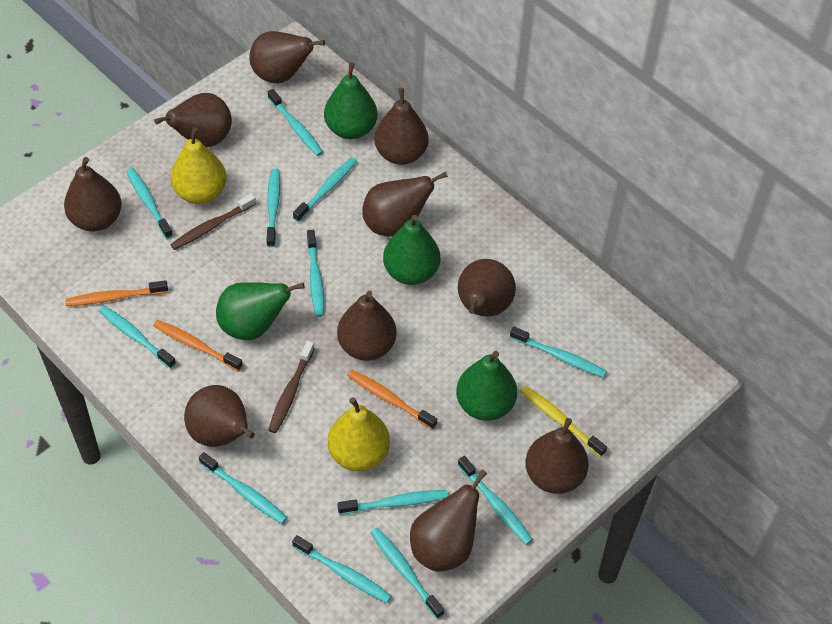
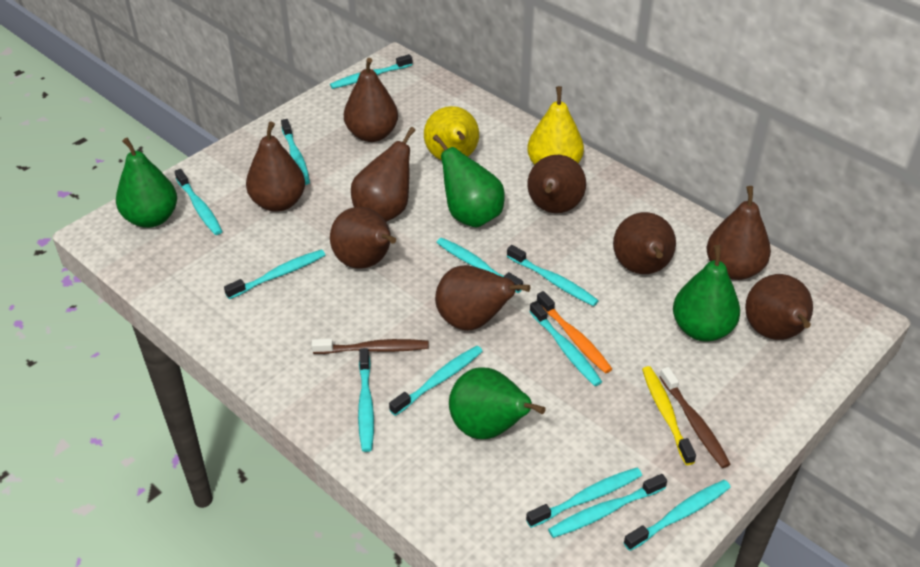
brown pear: [64,157,122,232] [154,93,232,147] [184,385,255,447] [249,31,325,84] [337,291,397,361] [362,171,448,237] [374,88,429,165] [410,470,487,572] [458,259,516,317] [526,418,589,494] = 10 -> [246,121,305,212] [330,207,396,269] [344,58,398,142] [351,127,416,222] [435,265,530,331] [527,155,586,213] [613,212,676,274] [707,186,771,280] [745,274,813,340] = 9
orange toothbrush: [65,280,168,306] [153,320,243,371] [347,370,437,430] = 3 -> [537,291,612,374] = 1

